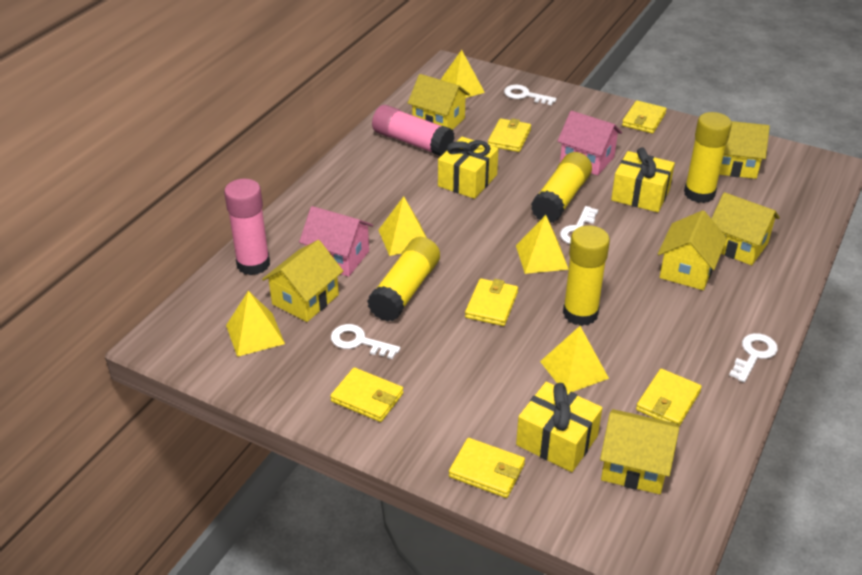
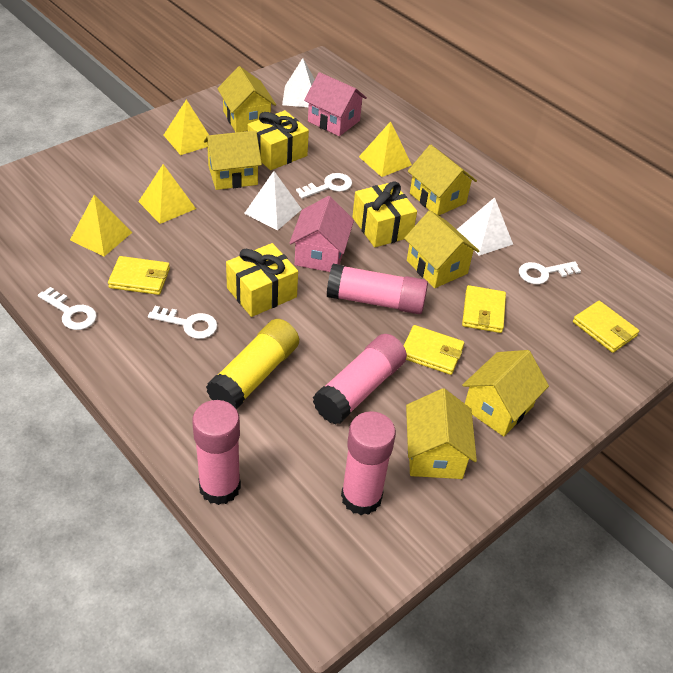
pink glue stick: [224,179,270,275] [372,105,454,156] = 2 -> [192,400,241,505] [313,334,407,425] [327,264,428,314] [341,411,396,515] = 4
white pyramid: none = 0 -> [244,171,302,231] [282,58,315,107] [457,197,513,256] = 3
yellow glue stick: [367,237,440,322] [531,152,592,223] [563,225,610,326] [684,112,732,203] = 4 -> [206,319,299,410] = 1
yellow pyramid: [226,291,285,357] [379,196,427,256] [441,50,485,98] [516,215,569,274] [540,326,609,392] = 5 -> [70,195,133,257] [138,164,196,224] [164,99,209,155] [359,121,412,177] = 4
yellow wallet: [330,367,403,422] [449,438,525,498] [465,278,518,326] [488,118,531,152] [622,100,667,133] [636,369,702,426] = 6 -> [108,256,170,295] [404,325,464,375] [462,285,506,333] [573,301,639,353] = 4

